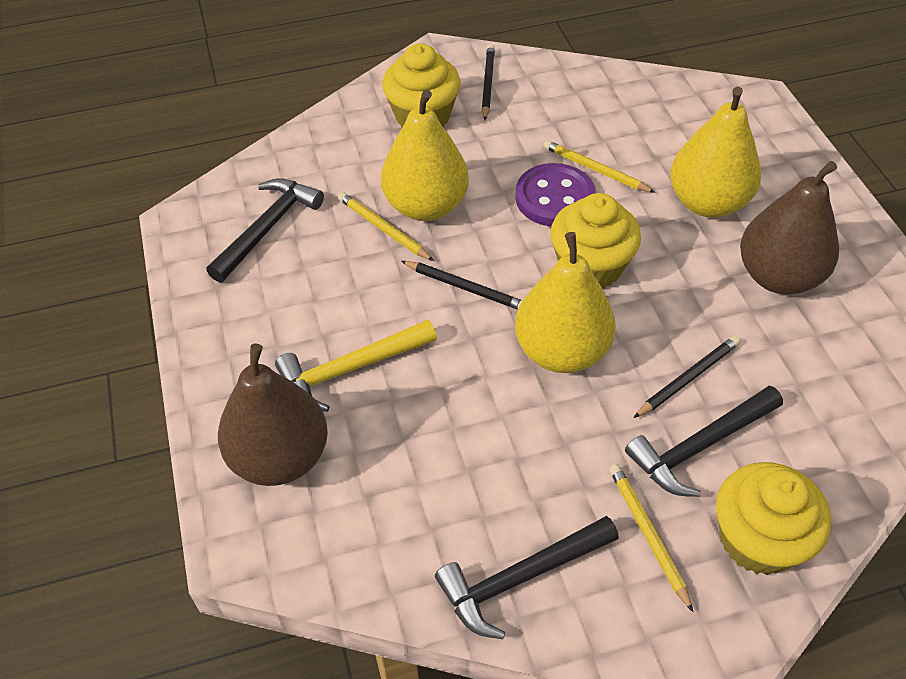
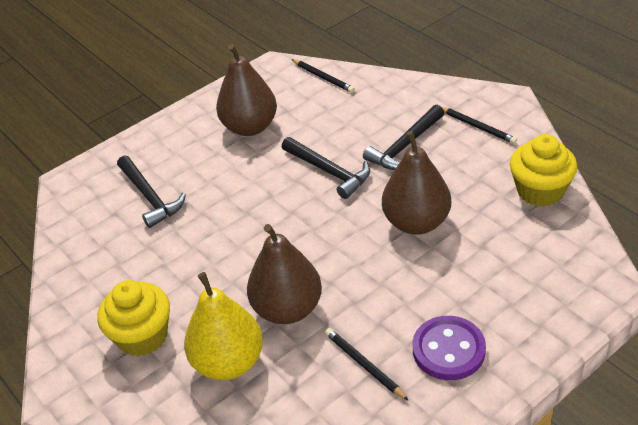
brown pear: [218,344,328,486] [740,161,839,294] = 2 -> [216,44,277,136] [247,224,322,324] [382,131,451,235] = 3
yellow cupcake: [382,43,460,128] [550,193,641,289] [716,462,831,575] = 3 -> [97,280,170,356] [510,134,577,207] = 2
yellow hammer: [275,320,437,412] = 1 -> none = 0
yellow pear: [381,90,469,221] [515,232,616,373] [670,87,761,218] = 3 -> [184,272,263,380] = 1
yellow pencil: [338,192,434,261] [544,140,656,193] [609,464,693,612] = 3 -> none = 0

